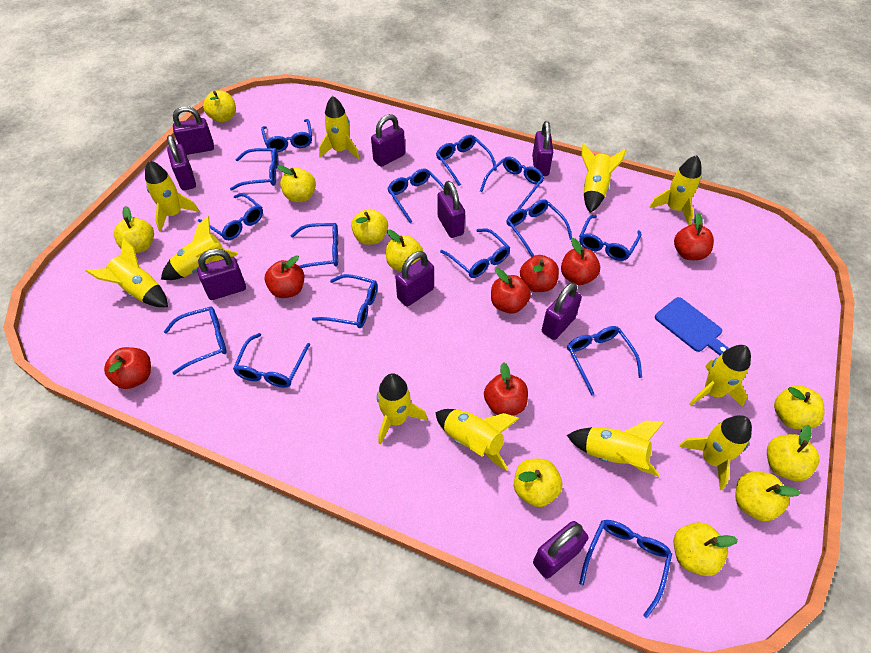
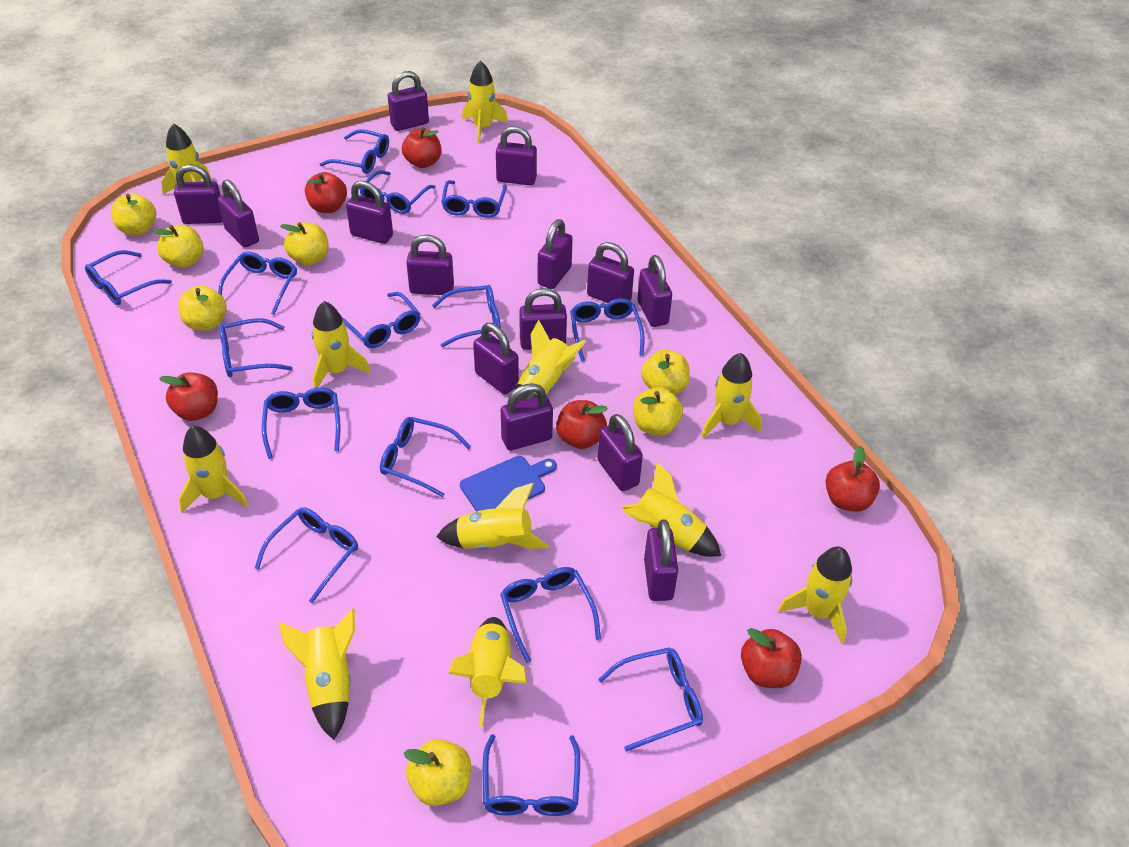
purple padlock: [167,135,196,191] [173,106,214,155] [197,249,246,300] [371,114,405,167] [396,251,434,307] [438,181,465,238] [532,121,553,176] [533,521,588,579] [542,282,582,340] = 9 -> [174,164,223,224] [217,180,259,248] [346,181,393,244] [388,71,429,131] [406,234,454,295] [473,323,519,394] [496,126,537,186] [501,383,553,451] [519,288,567,350] [538,219,573,289] [587,242,634,303] [598,414,643,491] [637,255,672,327] [644,519,678,601] = 14
red apple: [104,347,151,389] [265,255,304,298] [484,362,528,416] [491,268,531,314] [520,255,559,292] [561,238,600,285] [674,213,714,260] = 7 -> [159,372,218,421] [305,172,347,213] [402,127,441,168] [556,400,608,449] [741,628,802,688] [826,446,880,512] = 6
yellow apple: [114,206,154,253] [203,91,236,123] [277,165,316,202] [351,209,388,245] [386,230,423,271] [514,459,562,507] [674,522,738,576] [735,472,801,522] [767,425,819,481] [774,386,824,429] = 10 -> [111,193,156,235] [152,225,204,268] [178,285,227,331] [281,222,329,265] [404,739,471,806] [633,387,683,436] [641,350,690,395] = 7

